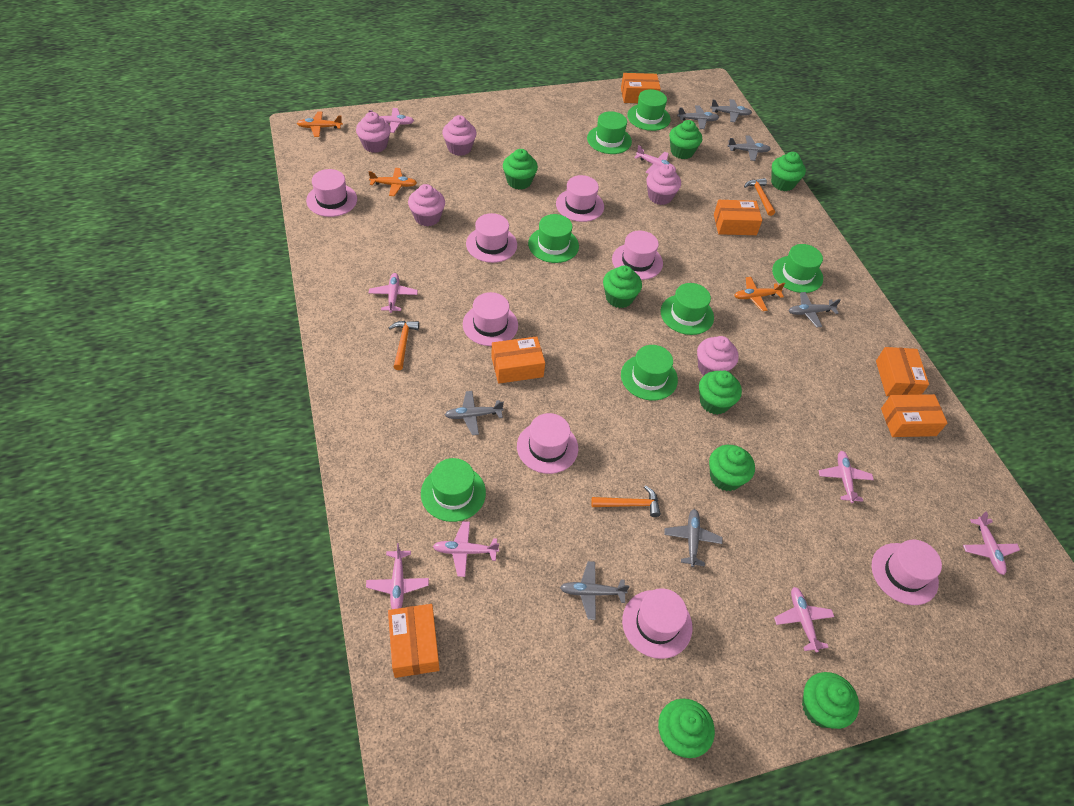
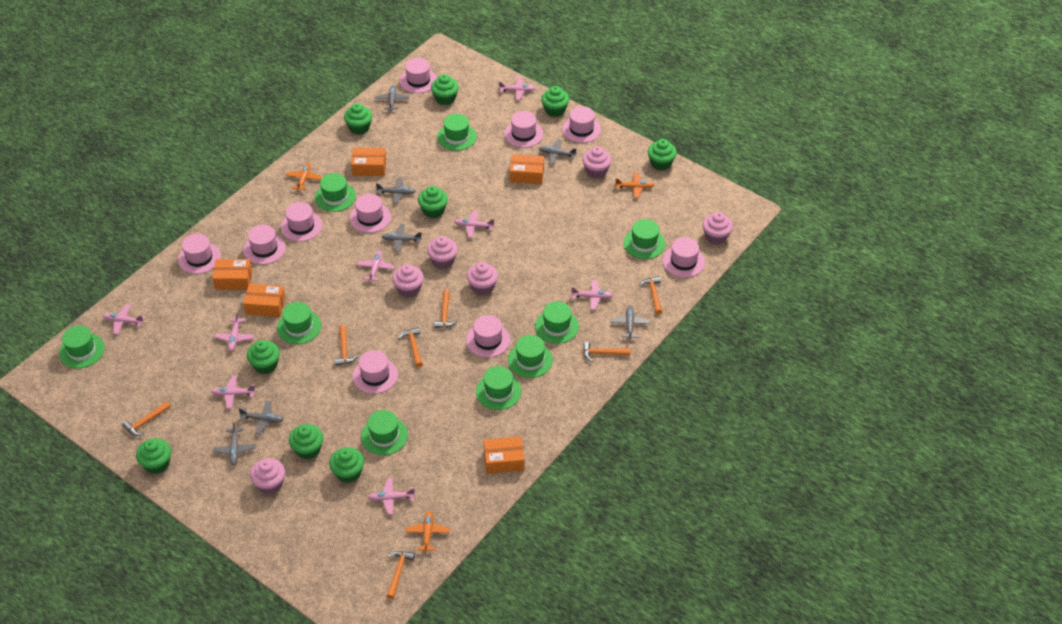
green cupcake: [503,149,538,190] [603,265,642,308] [658,699,715,758] [669,120,702,159] [699,370,742,415] [709,445,755,491] [771,152,806,191] [802,672,859,729] = 8 -> [136,438,171,474] [247,340,280,374] [289,424,323,459] [329,447,364,483] [344,103,372,135] [418,186,448,218] [431,74,459,105] [541,86,569,117] [648,139,677,171] = 9
green hat: [421,458,486,522] [528,214,579,263] [587,111,632,154] [621,345,678,401] [627,89,671,131] [661,283,714,335] [772,244,823,293] = 7 -> [59,325,105,368] [277,302,321,344] [315,173,356,212] [361,410,408,455] [437,114,477,151] [476,366,522,410] [508,335,553,378] [535,301,579,344] [623,219,665,259] = 9
orange box: [388,604,440,678] [491,336,545,384] [621,73,661,103] [714,200,762,235] [876,347,929,396] [881,394,947,437] = 6 -> [212,259,253,290] [243,284,286,317] [351,148,386,176] [484,436,525,474] [510,154,544,184] = 5
orange hammer: [389,321,419,370] [591,486,661,517] [744,178,775,216] = 3 -> [122,401,171,436] [335,325,358,365] [387,551,415,599] [398,327,423,367] [434,290,457,328] [583,342,630,362] [639,276,662,314] = 7
pink cupcake: [356,112,391,153] [408,184,445,226] [442,115,477,156] [646,164,681,205] [697,336,739,376] = 5 -> [250,458,285,494] [392,264,424,297] [427,236,458,269] [467,262,498,295] [582,146,612,178] [702,212,733,244] = 6
pink hat: [306,169,357,217] [463,292,518,346] [466,213,517,263] [517,413,578,474] [556,175,604,222] [612,231,663,280] [622,588,692,659] [872,540,942,605] = 8 -> [178,234,221,274] [243,225,286,265] [281,202,322,242] [350,194,391,233] [353,350,398,394] [400,58,437,93] [466,315,510,358] [504,111,543,148] [562,106,601,143] [663,237,705,278] = 10

